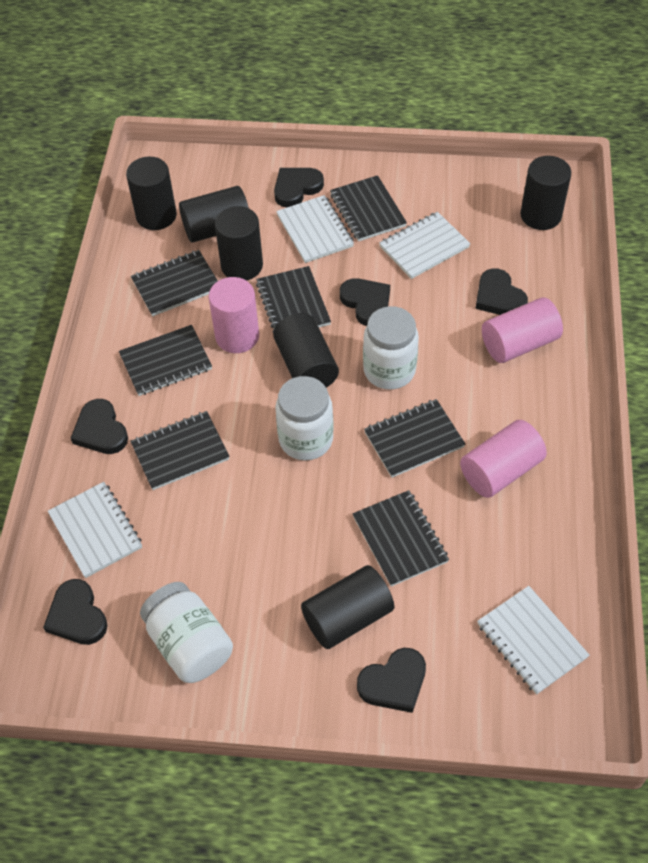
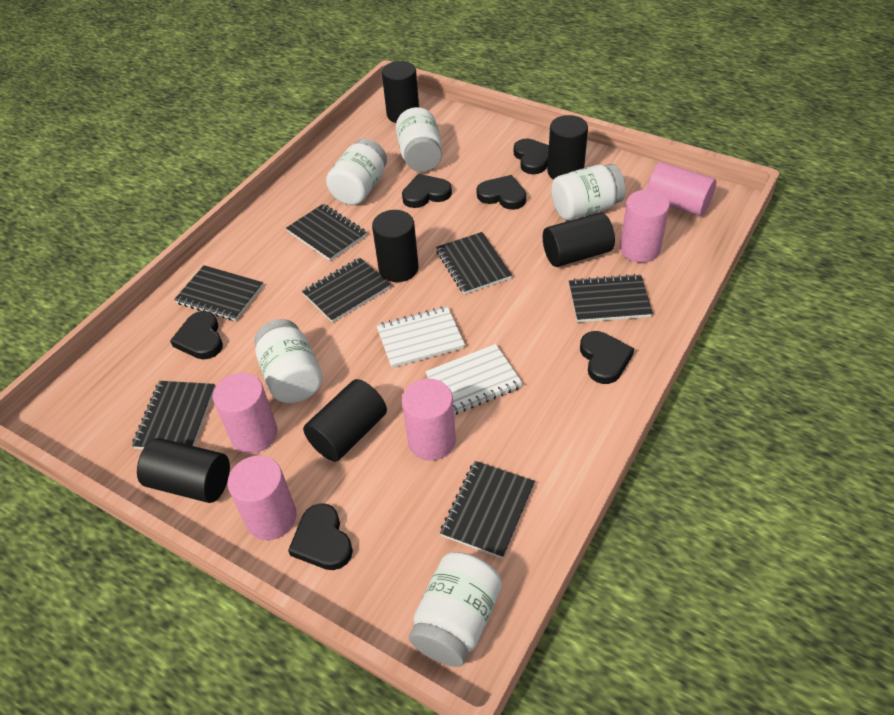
pink cylinder: [209,277,259,353] [460,420,547,498] [482,297,563,363] = 3 -> [213,373,278,453] [227,455,297,540] [402,379,456,461] [620,190,670,263] [647,162,716,216] = 5
white jar: [140,582,233,683] [275,376,334,461] [363,306,419,390] = 3 -> [254,319,322,403] [326,139,387,205] [396,107,442,172] [409,552,502,667] [551,164,625,220] = 5
white notebook: [48,482,142,578] [276,195,354,263] [379,212,470,279] [477,586,590,695] = 4 -> [376,306,465,368] [425,344,523,415] = 2

